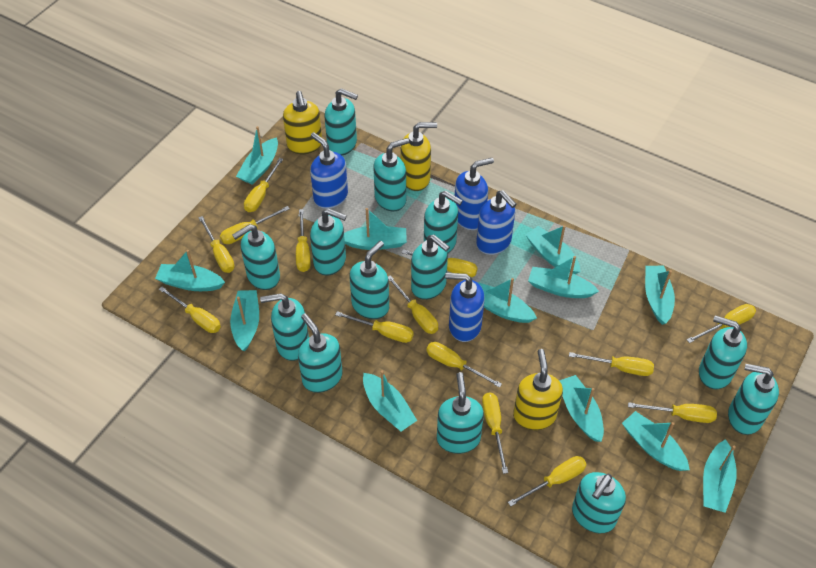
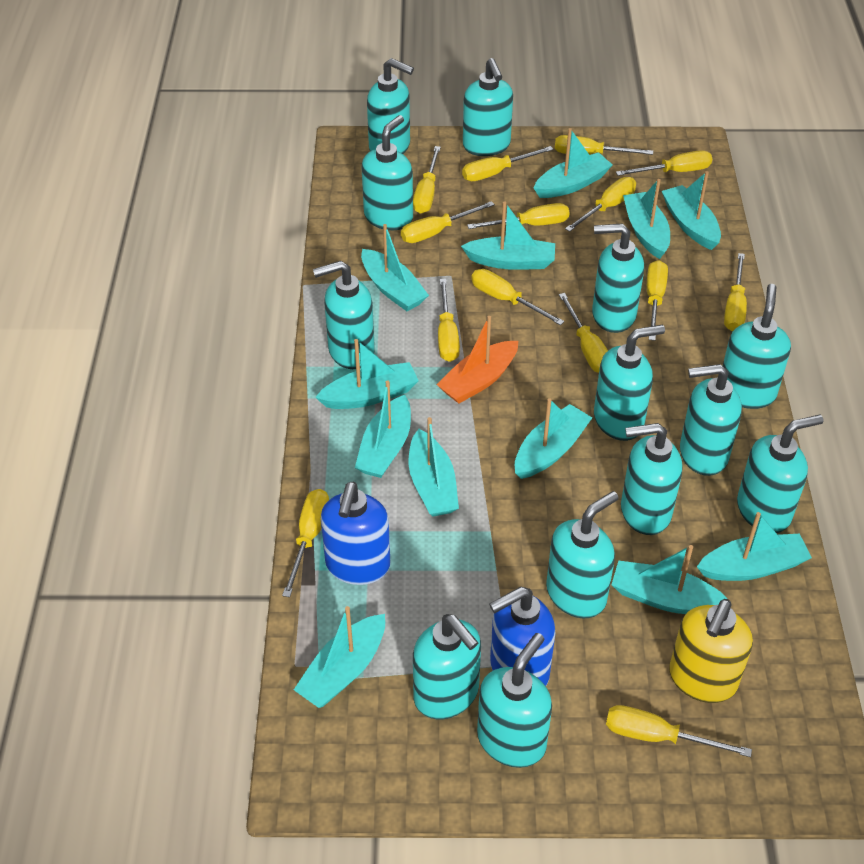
blue soap dispenser: [310,132,348,209] [445,273,485,342] [455,158,494,230] [476,190,517,255] = 4 -> [321,482,390,585] [489,587,555,686] = 2
orange boat: none = 0 -> [436,316,518,403] = 1
yellow soap dispenser: [283,91,322,154] [401,122,437,191] [513,349,563,430] = 3 -> [669,599,753,703] = 1

